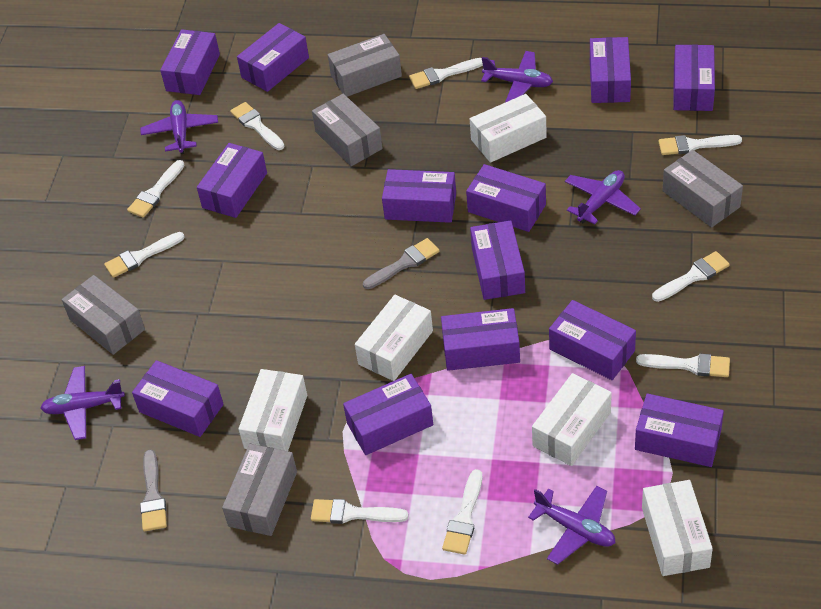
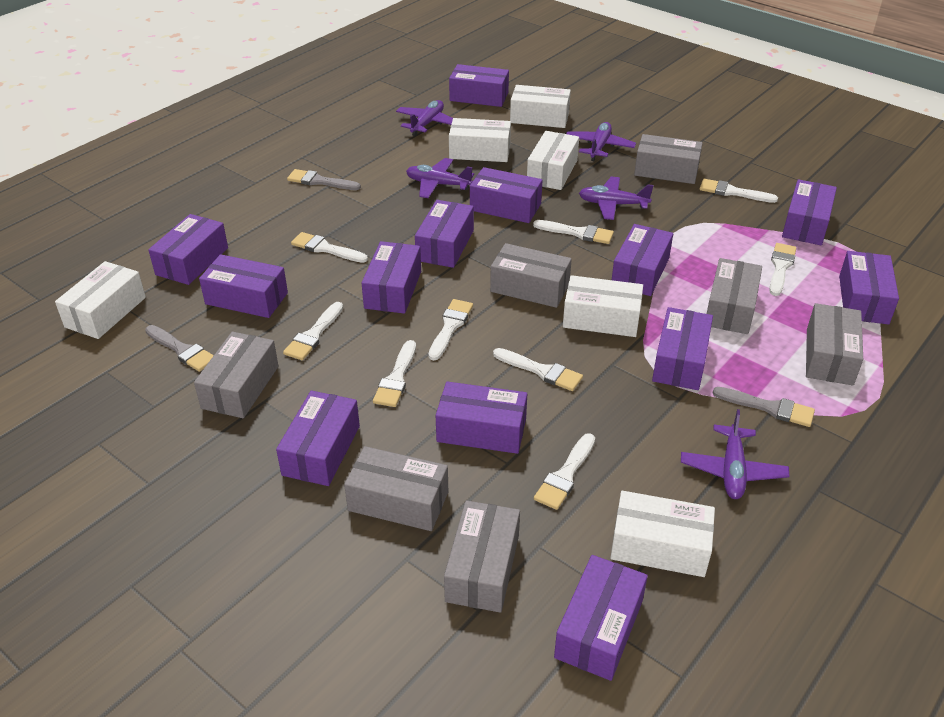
grey box: [62,275,145,355] [222,444,297,536] [312,94,383,166] [328,34,402,97] [662,150,743,228] = 5 -> [194,332,278,418] [344,446,448,531] [444,500,520,613] [490,243,572,308] [634,134,703,184] [707,258,762,334] [806,303,863,385] = 7
grey brush: [140,450,167,531] [363,238,439,289] = 2 -> [145,325,214,372] [287,169,361,190] [712,387,815,427] = 3
white box: [238,369,307,451] [355,295,433,381] [470,94,547,163] [532,373,612,466] [642,480,713,576] = 5 -> [55,261,146,339] [449,118,511,162] [510,85,571,128] [527,131,579,190] [563,275,643,337] [610,491,715,577] = 6

